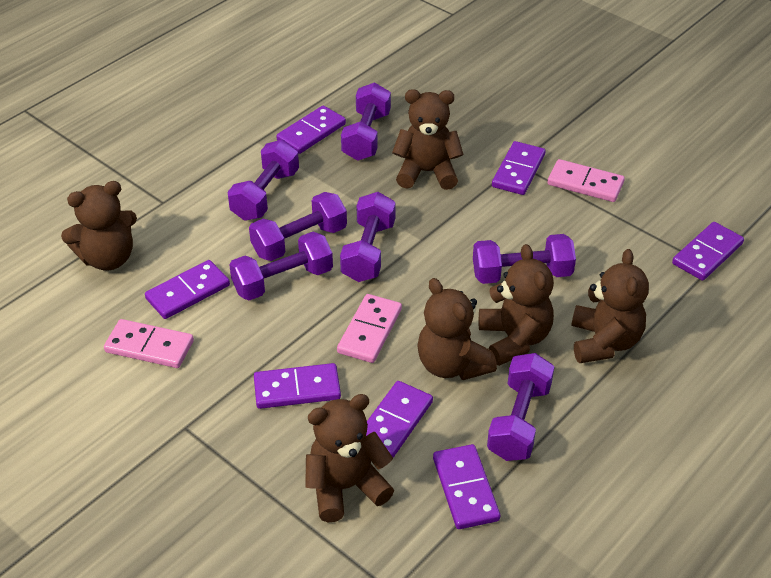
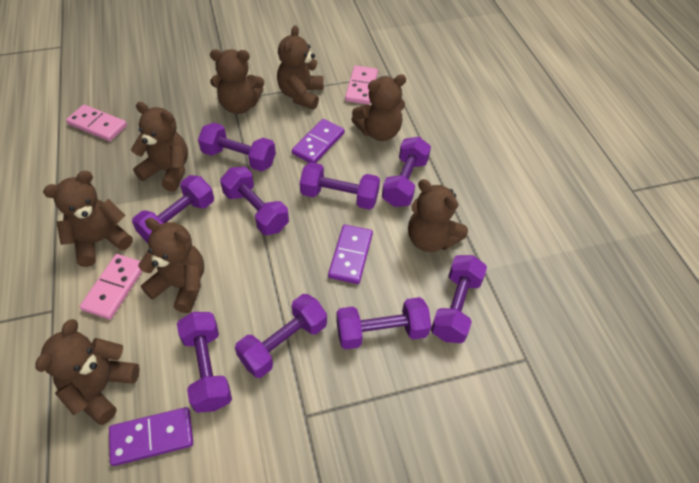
brown teddy bear: [61,181,137,271] [305,394,394,523] [392,89,464,190] [417,278,497,380] [479,244,554,366] [571,249,649,363] = 6 -> [35,319,140,425] [43,171,133,267] [131,102,188,192] [138,218,204,313] [210,49,264,114] [277,25,324,110] [351,74,406,141] [408,179,468,252] = 8
purple domino: [145,260,230,319] [254,363,341,409] [276,106,346,154] [366,381,433,458] [433,444,500,529] [492,141,545,195] [672,222,744,281] = 7 -> [109,407,193,466] [292,119,344,163] [328,224,373,284] = 3
purple dumbbell: [228,140,299,221] [229,232,333,300] [249,192,347,261] [340,192,396,282] [341,82,391,161] [473,234,576,284] [487,353,554,461] = 7 -> [132,175,214,243] [177,312,232,413] [198,123,276,172] [220,167,289,235] [235,294,327,378] [300,162,380,210] [336,297,431,350] [382,137,431,207] [431,255,487,343] = 9

